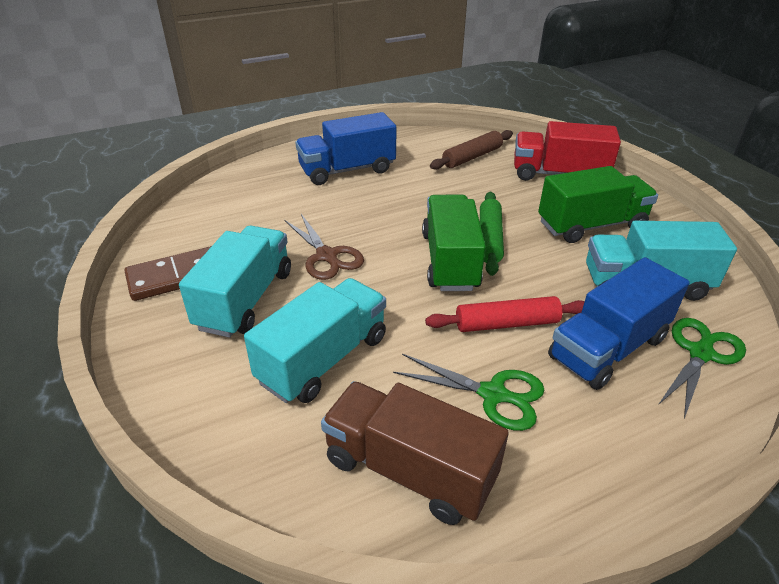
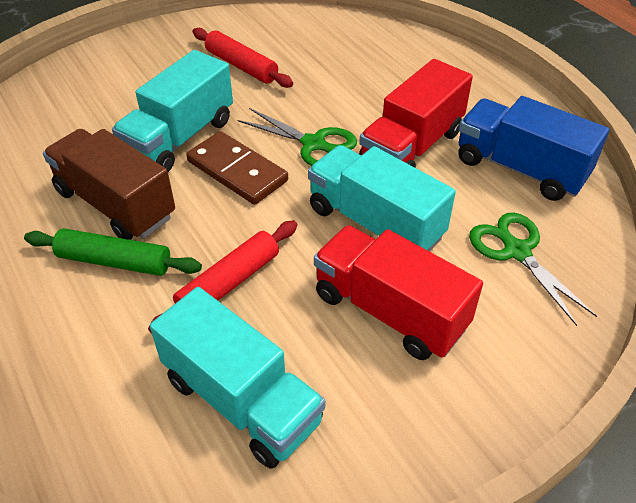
blue truck: [295,112,397,185] [548,257,690,390] = 2 -> [458,96,609,201] = 1
brown rolling pin: [430,130,513,170] = 1 -> none = 0
brown scissors: [284,214,364,280] = 1 -> none = 0
green truck: [422,195,486,291] [538,166,658,243] = 2 -> none = 0
red rolling pin: [425,296,585,332] = 1 -> [148,220,298,334] [193,28,293,88] = 2
red truck: [514,121,621,181] = 1 -> [314,225,483,360] [359,59,473,167] = 2

